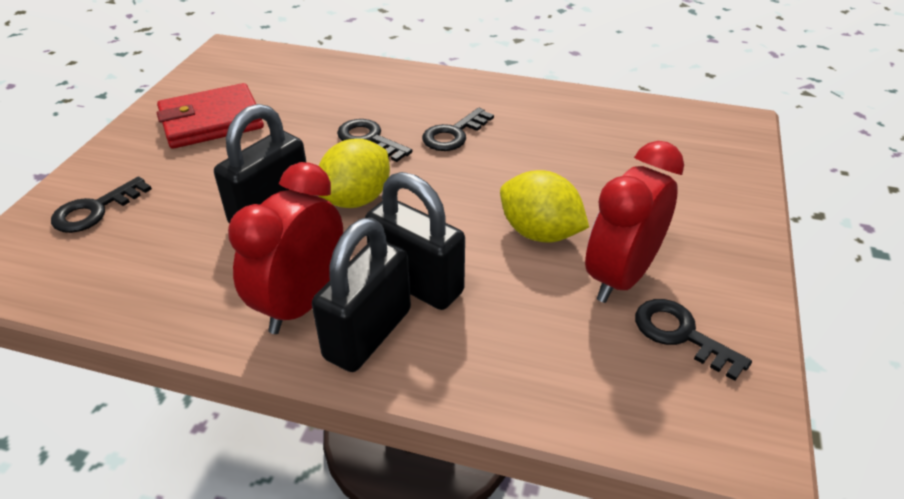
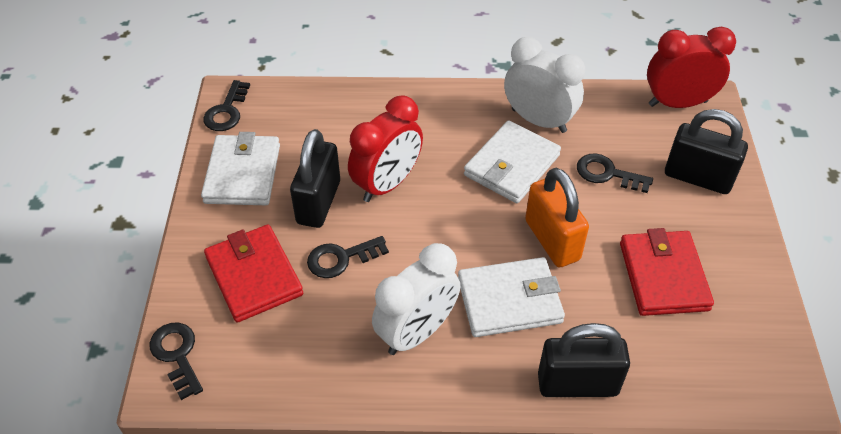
orange padlock: none = 0 -> [525,168,589,267] = 1
red wallet: [157,83,264,149] = 1 -> [204,225,303,323] [620,228,714,316] = 2
white clock: none = 0 -> [372,243,460,355] [504,37,585,133] = 2
white wallet: none = 0 -> [201,132,280,205] [458,257,565,337] [464,120,561,203] = 3
yellow lemon: [319,139,390,208] [500,170,589,243] = 2 -> none = 0

